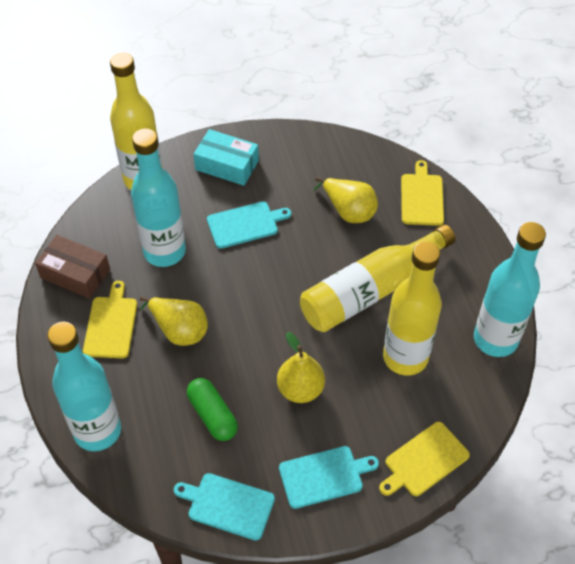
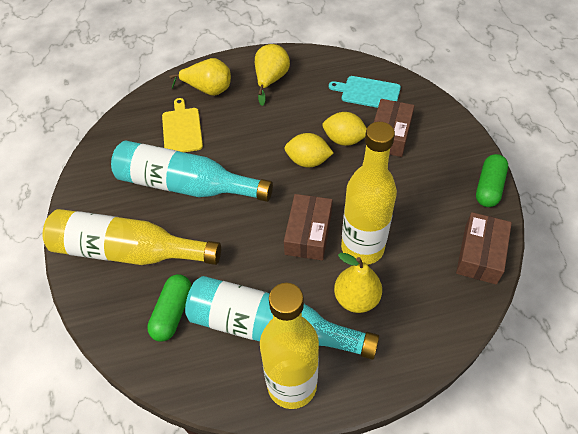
brown box: [35,235,110,299] = 1 -> [284,194,332,261] [374,99,415,157] [456,212,512,285] = 3
green capsule: [187,378,238,441] = 1 -> [147,274,191,342] [476,154,508,207] = 2
turquoise bottle: [47,322,121,451] [131,128,186,267] [474,222,546,357] = 3 -> [111,140,273,202] [185,276,379,360] = 2
turquoise box: [193,129,259,186] = 1 -> none = 0
turquoise cutting board: [174,473,275,541] [207,201,291,249] [279,446,379,509] = 3 -> [329,76,401,108] = 1
yellow cutting board: [83,281,137,359] [379,422,470,496] [401,160,444,226] = 3 -> [162,98,203,152] = 1
yellow lemon: none = 0 -> [284,133,333,167] [323,112,367,146] = 2

